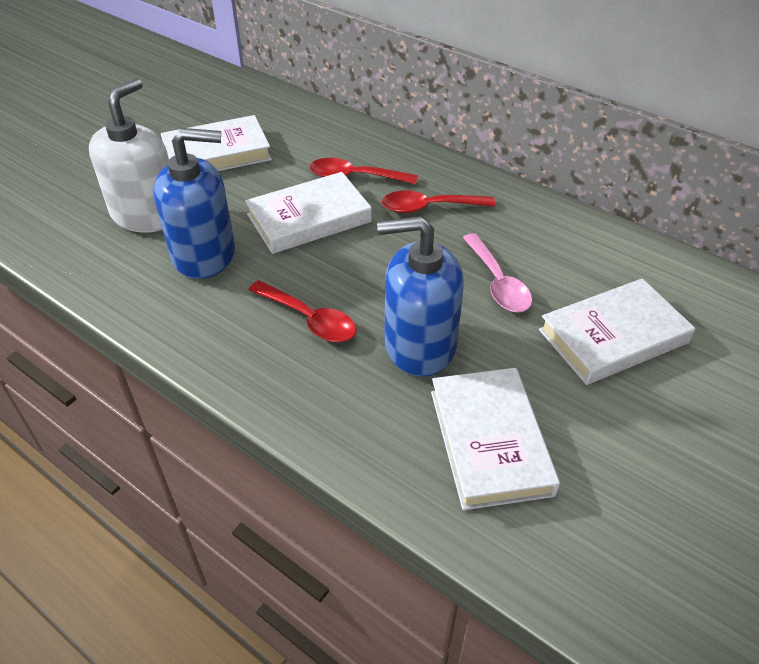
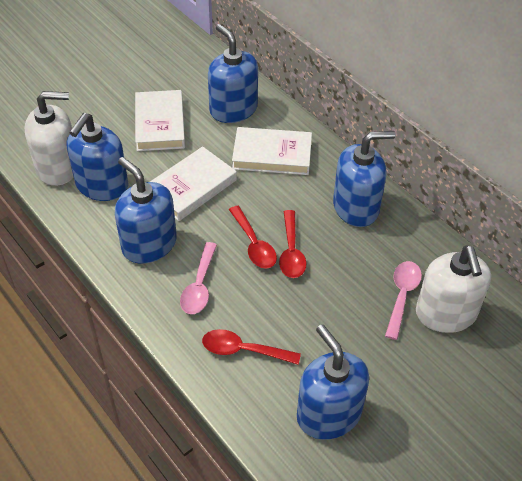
blue soap dispenser: [154,128,235,279] [377,216,464,377] = 2 -> [66,113,128,201] [115,157,177,264] [208,24,258,123] [297,324,369,440] [333,131,396,227] = 5
pink spoon: [463,233,532,312] = 1 -> [180,242,217,314] [385,261,422,340] = 2
white book: [161,115,272,171] [245,172,372,254] [431,368,560,510] [539,278,695,385] = 4 -> [135,90,185,151] [150,146,237,221] [232,127,312,175] = 3
white soap dispenser: [89,78,169,233] = 1 -> [25,91,74,186] [416,245,491,333] = 2

